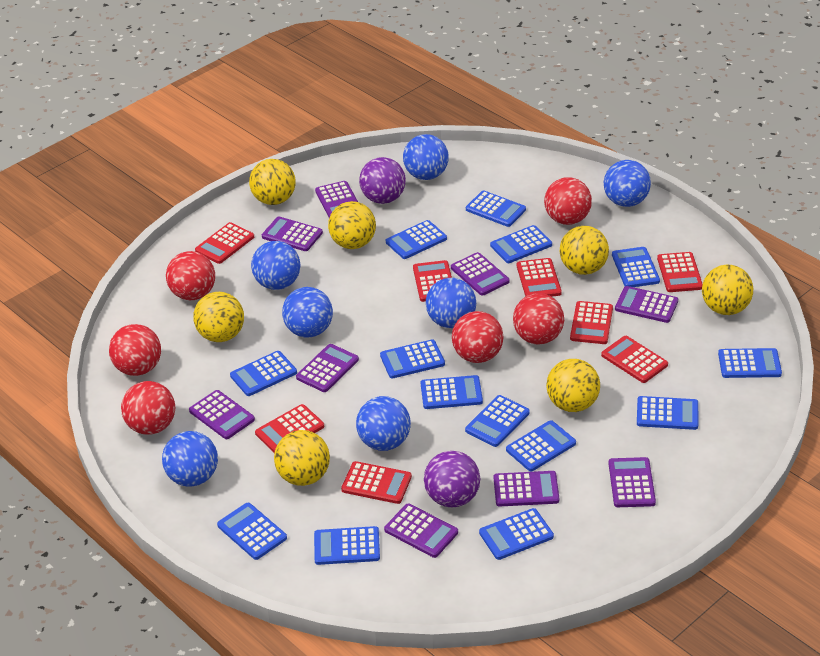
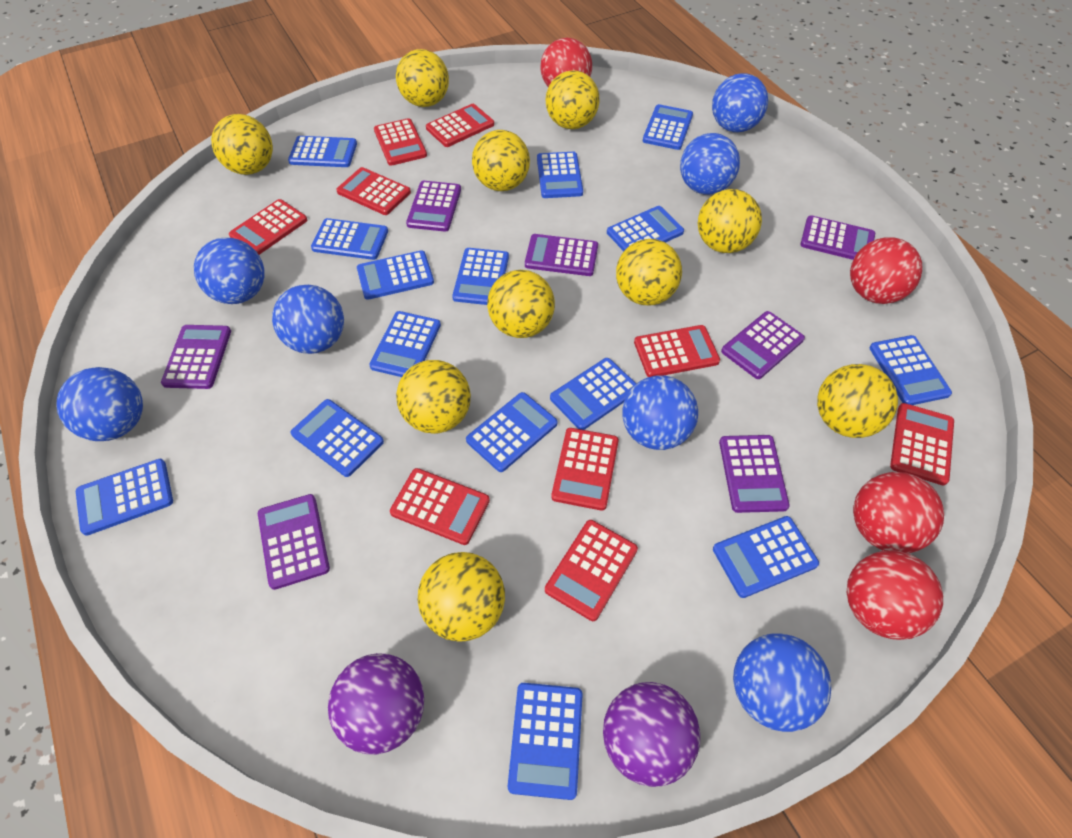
blue calculator: [217,503,287,560] [230,351,297,396] [314,526,380,565] [380,340,445,378] [386,220,447,259] [421,375,483,409] [465,395,530,447] [466,191,526,227] [479,508,554,560] [490,225,552,263] [506,420,576,471] [612,247,660,287] [637,396,698,430] [718,348,782,378] = 14 -> [76,459,173,536] [288,136,357,167] [291,399,384,477] [311,218,388,260] [357,250,434,300] [369,311,441,377] [452,248,509,305] [466,392,557,472] [508,683,583,800] [537,152,583,198] [550,358,636,430] [607,206,684,251] [643,104,693,150] [713,516,819,598] [870,335,952,405] = 15
purple calculator: [189,390,255,439] [262,217,323,251] [296,344,359,392] [315,181,358,218] [384,503,458,558] [451,252,510,296] [494,471,559,506] [608,457,656,507] [615,286,678,323] = 9 -> [161,325,231,389] [258,494,330,590] [406,181,461,232] [525,234,598,276] [719,435,790,513] [721,311,805,379] [800,215,875,260] = 7
red ball: [109,324,161,376] [121,381,175,435] [166,251,215,300] [452,311,504,363] [513,293,564,344] [544,177,592,225] = 6 -> [540,38,592,87] [847,551,943,640] [850,237,923,304] [853,472,944,553] = 4
red calculator: [195,222,254,264] [255,404,324,453] [341,461,412,504] [413,260,452,302] [517,258,562,297] [570,301,613,344] [601,336,668,383] [657,252,703,292] = 8 -> [229,199,307,255] [336,167,411,215] [374,118,427,166] [390,468,490,545] [426,104,494,147] [545,520,638,621] [551,428,619,511] [634,325,720,377] [890,403,954,485] = 9
yellow ball: [193,292,244,342] [249,159,296,205] [274,430,330,486] [328,201,376,249] [546,359,600,412] [560,226,609,275] [702,265,753,315] = 7 -> [211,114,273,175] [396,49,449,107] [396,360,471,434] [418,552,505,642] [472,130,530,191] [487,270,555,338] [546,70,600,129] [616,239,682,305] [698,189,762,253] [817,364,898,438] = 10

